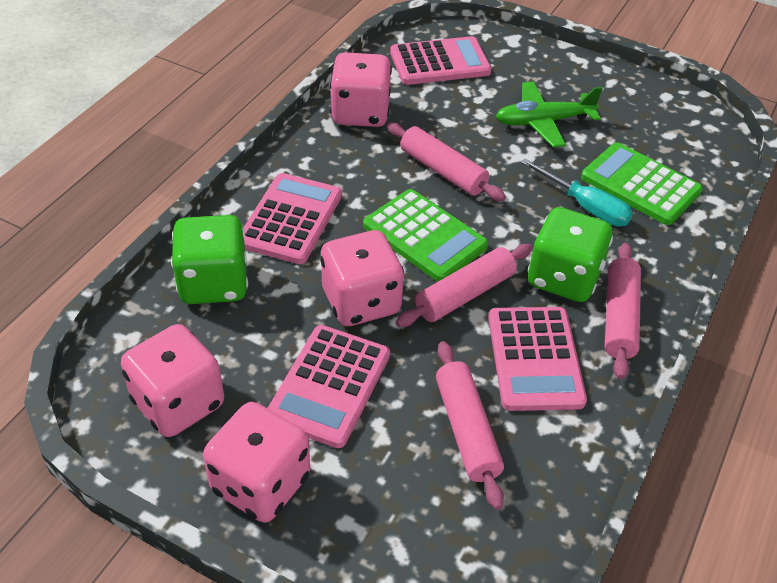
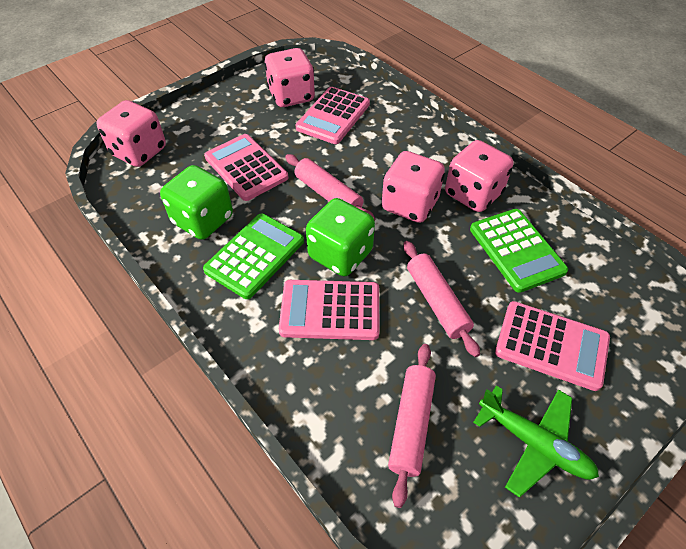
pink rolling pin: [387,122,506,201] [396,244,533,327] [436,341,504,510] [605,243,641,380] = 4 -> [285,154,375,221] [388,344,436,508] [404,241,480,357] = 3
turquoise screwdriver: [520,158,633,227] = 1 -> none = 0

